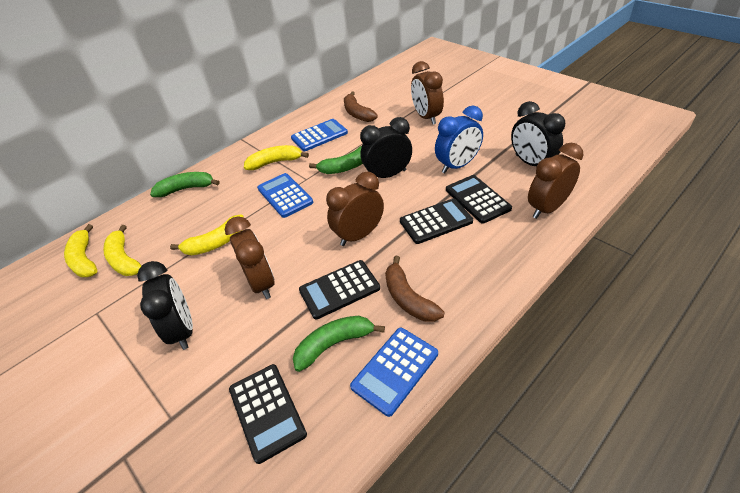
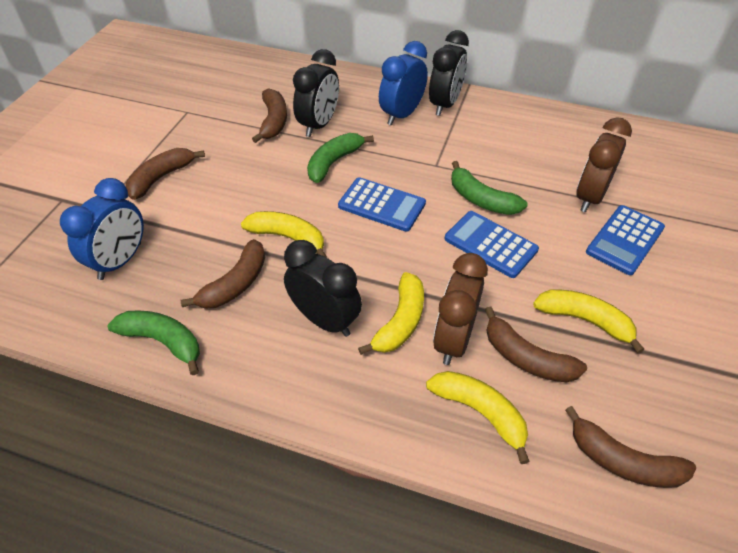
black calculator: [229,364,307,464] [299,260,380,319] [400,198,473,244] [446,175,512,224] = 4 -> none = 0
blue clock: [435,106,483,173] = 1 -> [60,178,144,280] [379,41,428,125] = 2
brown banana: [344,91,378,122] [385,256,445,322] = 2 -> [125,148,205,200] [180,239,265,309] [252,88,287,143] [485,307,587,382] [565,406,696,488] = 5
brown clock: [225,216,274,299] [326,172,384,246] [411,61,444,125] [528,143,583,219] = 4 -> [433,253,488,365] [576,117,632,212] = 2

